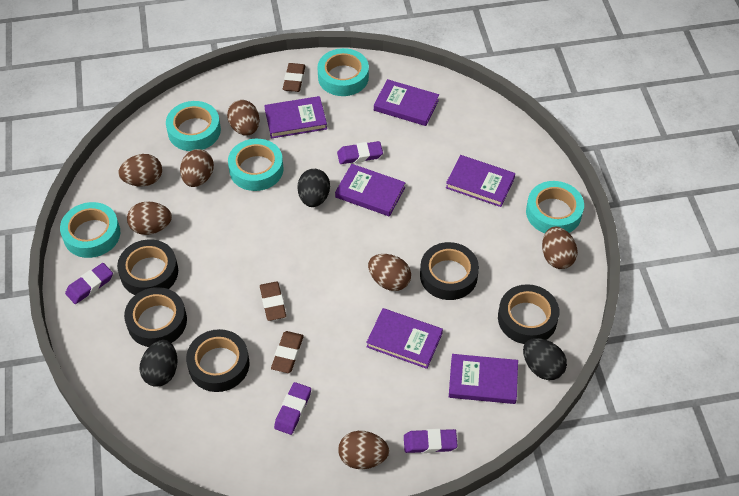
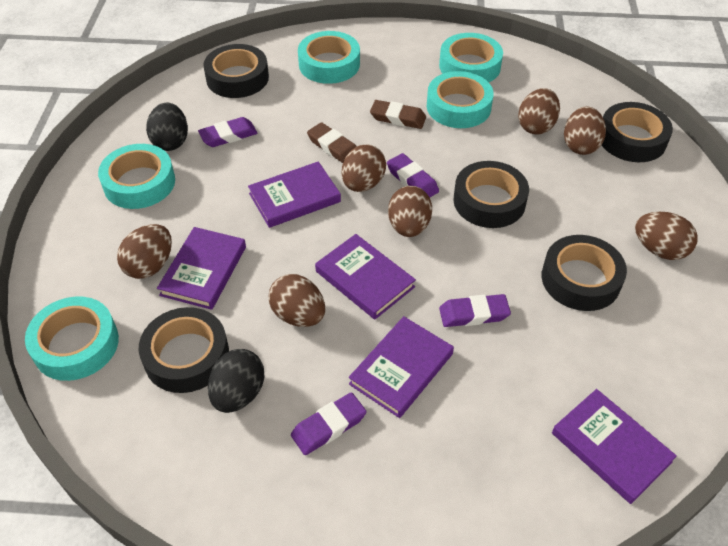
black egg: [140,340,178,387] [297,169,330,207] [523,338,567,380] = 3 -> [146,103,188,151] [208,349,265,413] = 2
brown eraser: [260,282,286,321] [271,331,304,373] [283,63,305,92] = 3 -> [307,122,357,163] [370,100,426,129] = 2
purple book: [264,96,327,139] [335,164,405,217] [366,308,443,369] [374,79,439,126] [446,155,515,207] [449,354,518,404] = 6 -> [157,227,246,310] [248,162,341,228] [315,234,416,319] [349,316,454,418] [552,389,677,504] = 5

